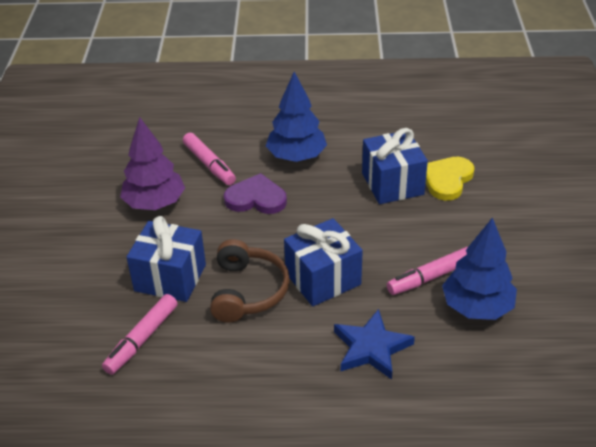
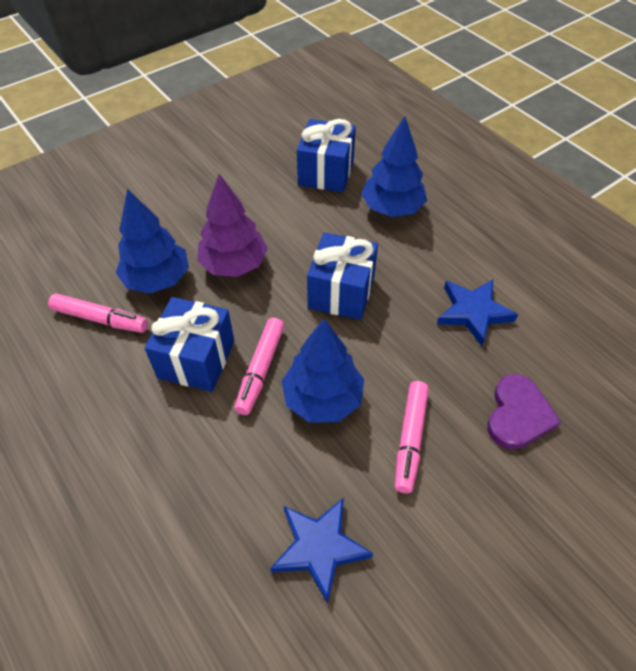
blue star: [334,309,415,380] = 1 -> [270,498,373,604] [437,279,518,346] = 2
blue tree: [266,72,327,162] [442,217,517,320] = 2 -> [116,189,189,294] [282,319,364,423] [361,116,427,217] = 3
brown headphones: [210,239,290,323] = 1 -> none = 0
yellow heart: [426,157,474,201] = 1 -> none = 0

